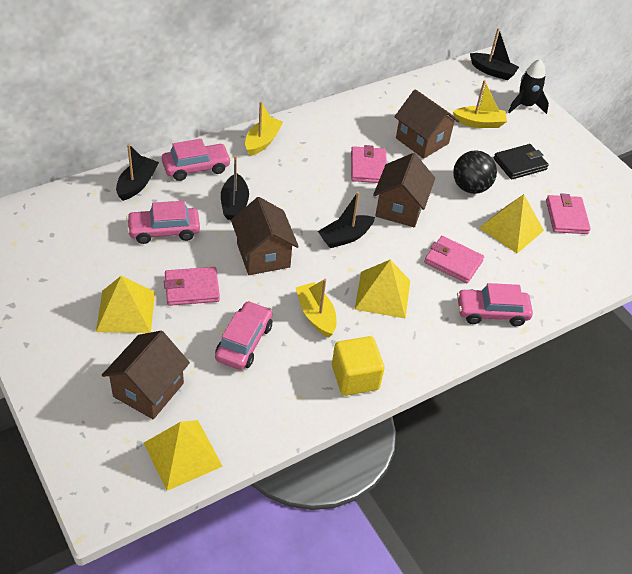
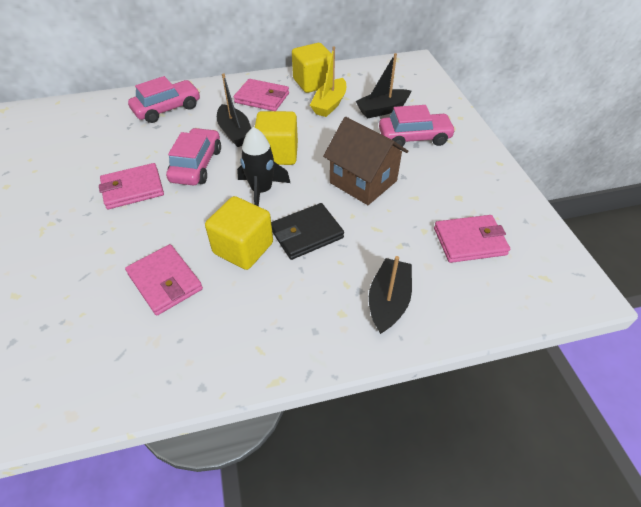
black ball: [453,150,497,194] = 1 -> none = 0
black boat: [116,144,159,201] [221,156,249,220] [318,192,375,248] [470,28,519,80] = 4 -> [217,73,251,147] [356,53,411,119] [369,256,412,334] = 3
brown house: [102,331,190,419] [231,197,299,275] [373,153,435,227] [394,89,460,159] = 4 -> [323,117,408,205] = 1
pink car: [126,201,200,244] [162,139,231,181] [215,301,272,370] [457,283,533,326] = 4 -> [128,76,200,123] [166,128,221,185] [379,105,456,147] = 3
yellow boat: [245,102,283,156] [296,279,336,338] [453,80,507,128] = 3 -> [310,47,346,117] = 1
yellow cube: [332,336,385,396] = 1 -> [205,196,273,270] [255,111,298,165] [292,43,332,93] = 3
yellow pyramid: [96,276,155,333] [144,420,223,491] [354,260,410,319] [480,194,544,253] = 4 -> none = 0

